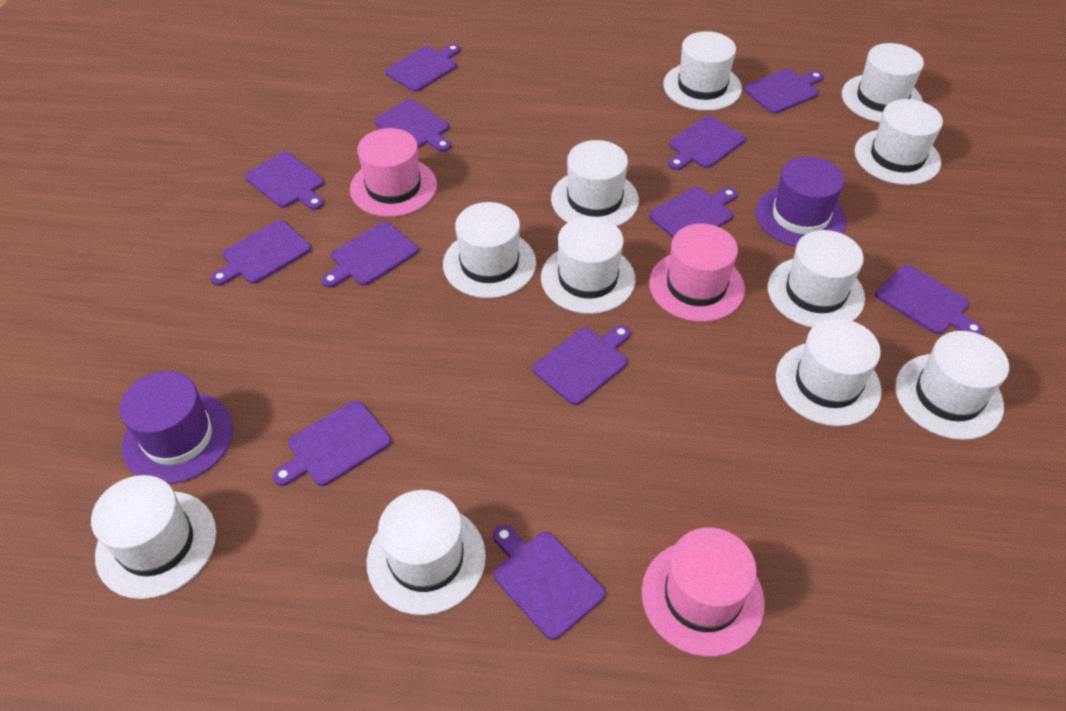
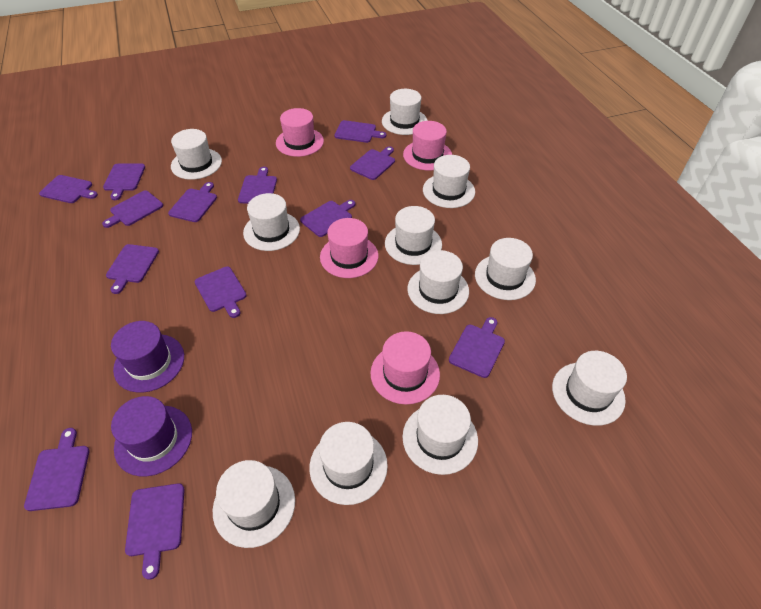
pink hat: [350,128,437,217] [642,527,765,656] [649,224,745,322] = 3 -> [276,108,324,157] [320,218,378,278] [371,331,440,404] [403,121,452,170] = 4
purple cutting board: [211,220,311,286] [245,152,324,210] [272,400,391,486] [322,222,418,288] [374,99,451,152] [385,44,460,92] [493,525,605,640] [533,325,630,405] [649,187,737,238] [668,116,746,170] [744,69,824,114] [875,265,983,335] = 12 -> [24,428,90,511] [39,175,98,203] [102,190,163,228] [103,164,145,200] [106,244,159,294] [125,483,185,580] [168,182,217,222] [195,266,247,318] [238,167,277,204] [300,200,355,237] [334,120,386,143] [350,146,395,180] [449,317,505,378] = 13

